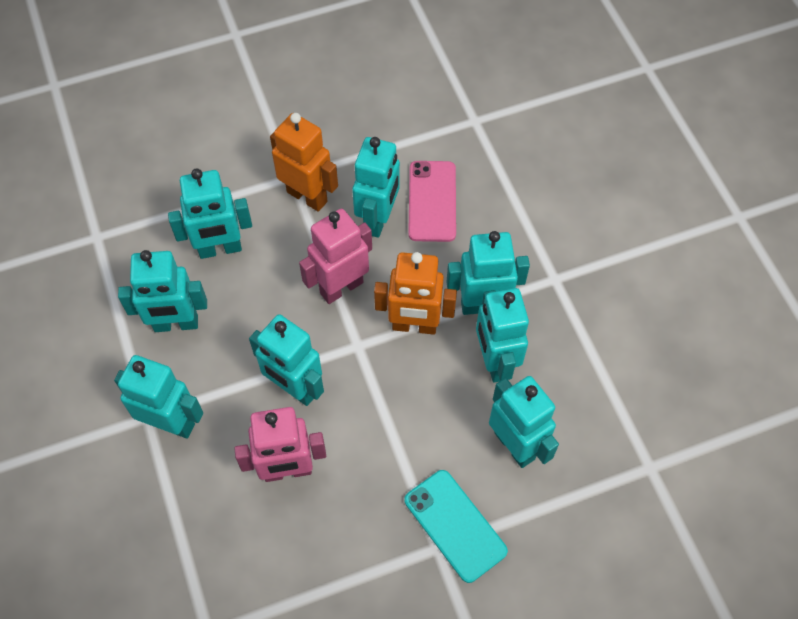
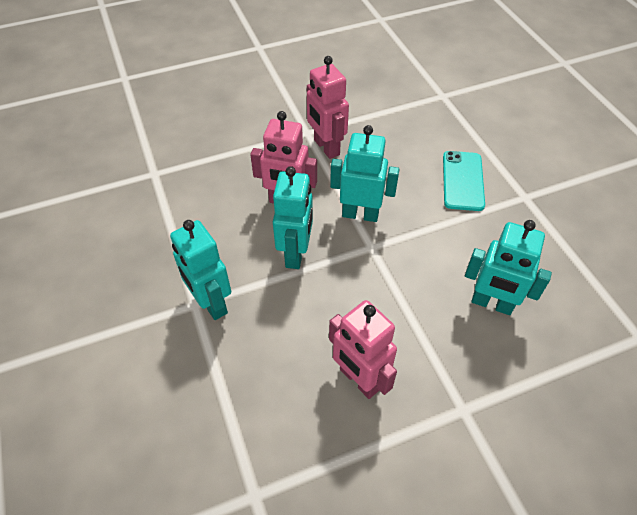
orange robot: [270,113,338,212] [374,252,457,335] = 2 -> none = 0
pink phone: [408,161,456,242] = 1 -> none = 0
pink robot: [234,407,326,482] [299,209,372,304] = 2 -> [250,111,317,204] [307,56,349,159] [329,300,397,399] = 3
turquoise robot: [114,355,203,439] [118,250,207,332] [168,168,252,259] [249,314,324,406] [352,137,400,238] [446,231,530,315] [476,288,529,383] [489,376,559,468] = 8 -> [170,220,231,320] [273,166,313,269] [330,125,399,222] [465,220,552,315] = 4

